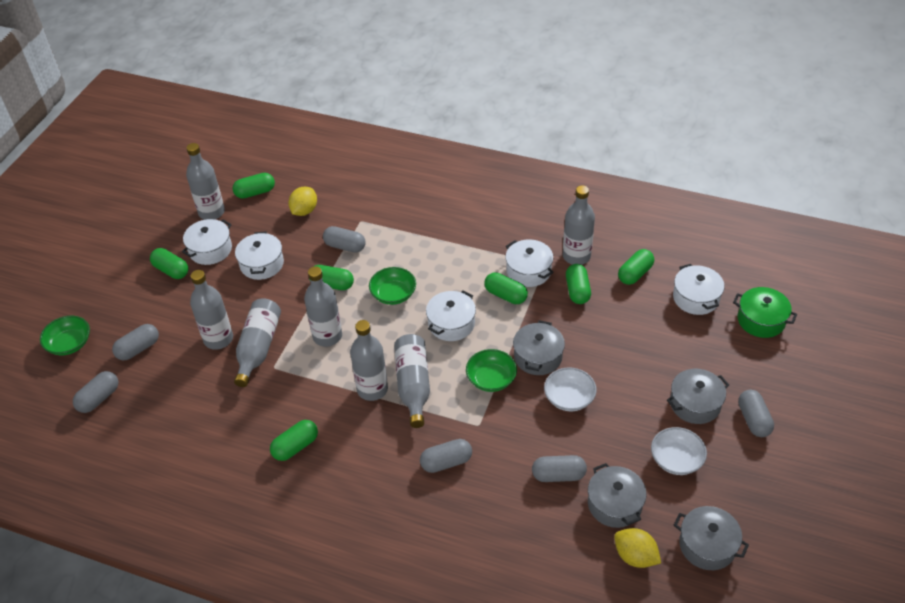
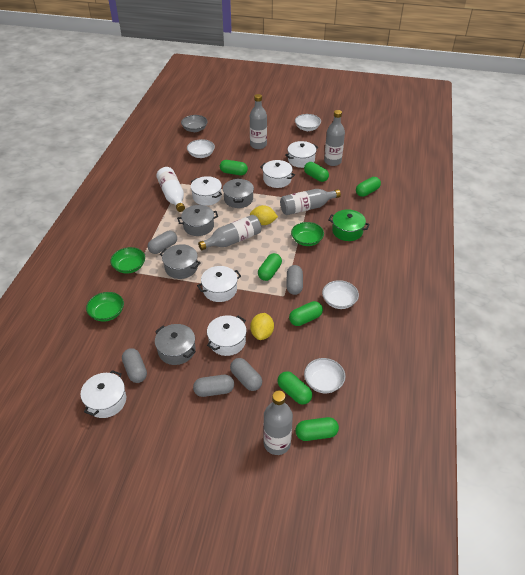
grey bottle: [186,143,225,220] [190,270,233,350] [234,298,281,387] [304,266,342,347] [350,320,388,401] [394,334,430,428] [563,185,595,265] = 7 -> [198,215,262,250] [250,94,267,149] [263,391,293,455] [280,189,341,215] [324,110,345,166] = 5
grey bowl: none = 0 -> [181,115,208,132] = 1
grey capsule: [73,371,118,413] [112,324,159,360] [323,226,366,253] [420,439,472,473] [532,455,587,482] [738,390,774,437] = 6 -> [122,348,147,383] [148,231,177,254] [193,375,234,397] [230,358,262,391] [286,265,303,295] = 5
white bottle: none = 0 -> [156,167,185,212] = 1
white bowl: [544,367,597,411] [651,427,707,475] = 2 -> [187,139,215,158] [295,114,321,131] [304,358,346,393] [322,280,359,309] = 4
white pot: [182,219,232,265] [235,232,284,280] [426,290,476,341] [505,239,554,287] [673,264,724,315] = 5 -> [81,370,126,418] [191,176,222,206] [197,266,241,302] [207,315,247,356] [260,160,295,188] [285,141,318,168] = 6

